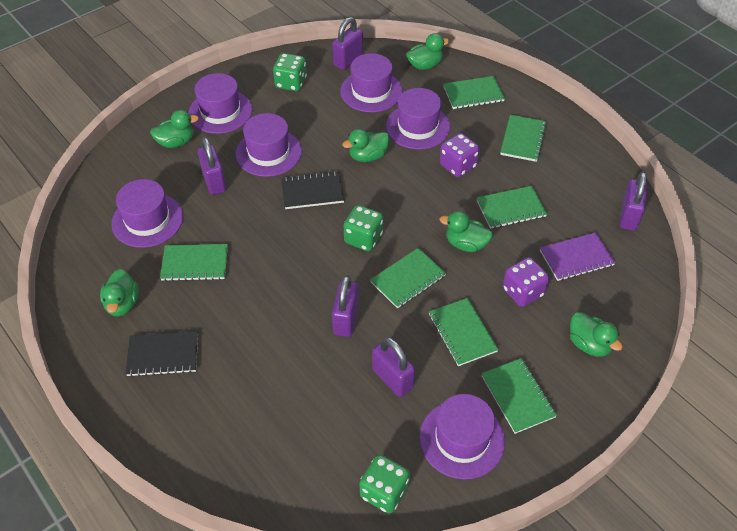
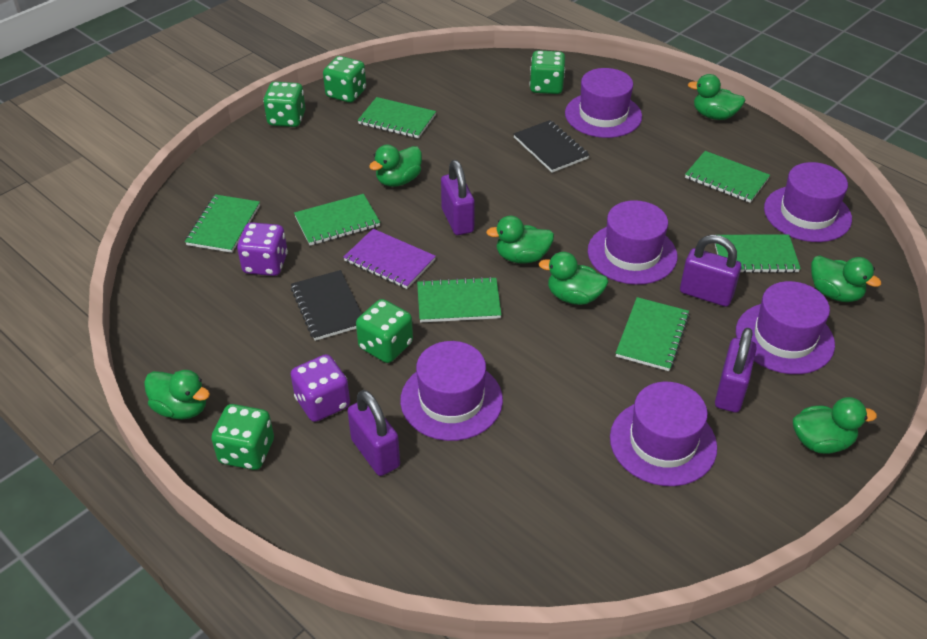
green dice: [273,53,307,91] [344,205,383,251] [360,455,410,514] = 3 -> [211,404,274,470] [263,82,305,127] [323,56,366,103] [356,299,413,363] [530,50,565,94] = 5
green duck: [100,269,139,316] [150,110,199,148] [342,129,389,162] [406,33,450,70] [439,211,493,252] [570,312,623,357] = 6 -> [144,370,210,419] [369,145,422,187] [486,216,554,263] [539,252,608,305] [688,74,746,120] [793,397,877,454] [811,255,882,302] = 7
purple padlock: [198,137,226,195] [332,17,363,70] [332,275,359,337] [372,337,415,397] [619,172,647,231] = 5 -> [348,390,400,476] [441,160,475,235] [680,235,741,307] [715,328,757,413] = 4

